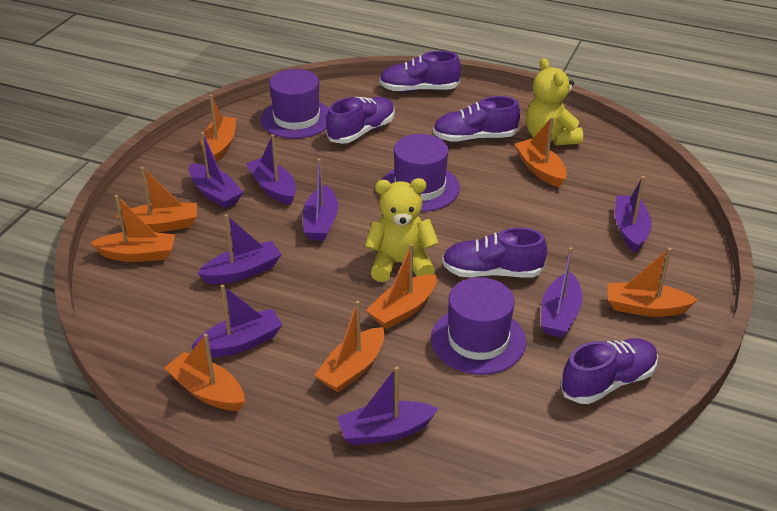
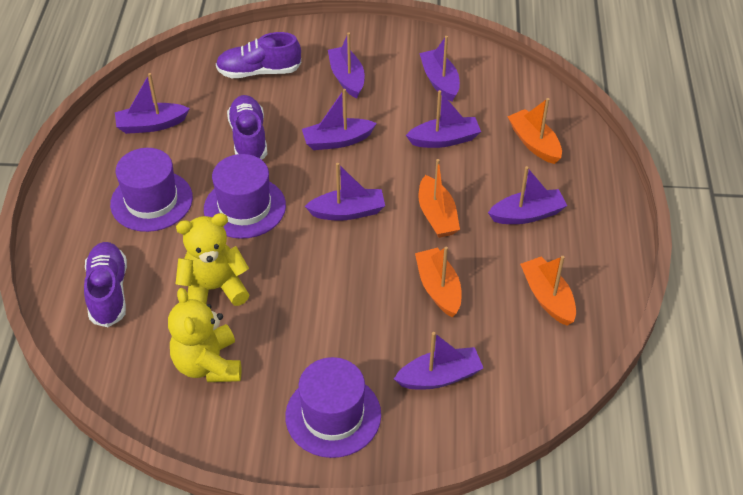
orange boat: [90,195,175,262] [116,167,197,232] [164,333,245,411] [201,95,236,162] [314,301,385,393] [366,244,437,329] [515,117,567,187] [607,248,698,317] = 8 -> [415,247,461,317] [419,159,460,238] [507,98,562,164] [520,256,576,326] = 4
purple shoe: [326,97,395,144] [379,51,461,92] [433,96,520,142] [442,227,547,278] [560,338,658,404] = 5 -> [84,242,127,327] [216,32,301,78] [227,95,267,160] = 3

